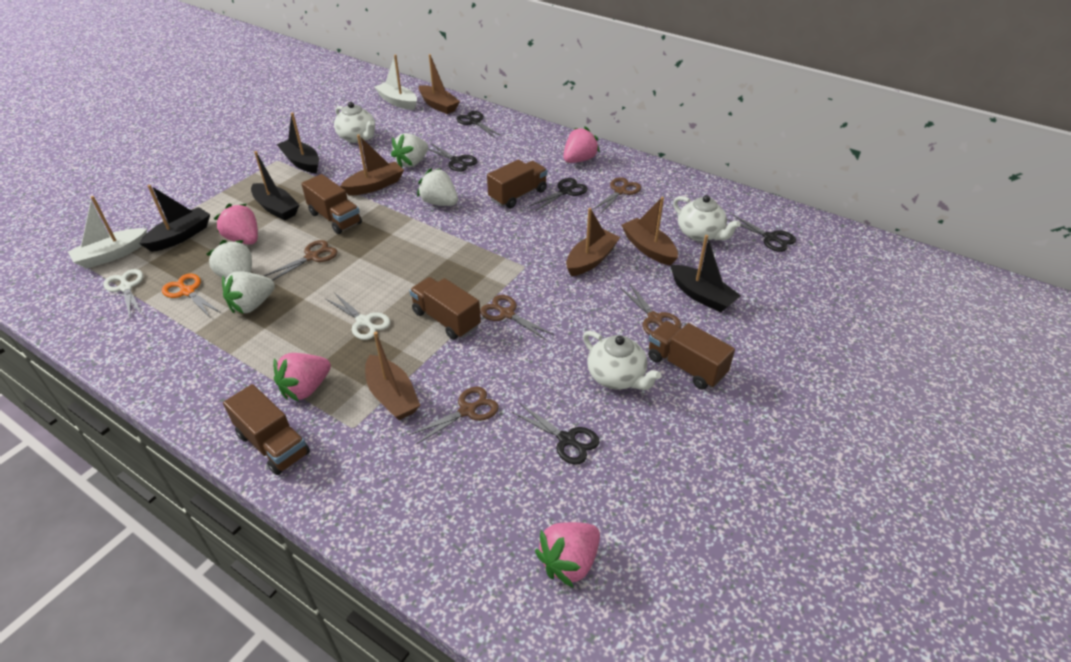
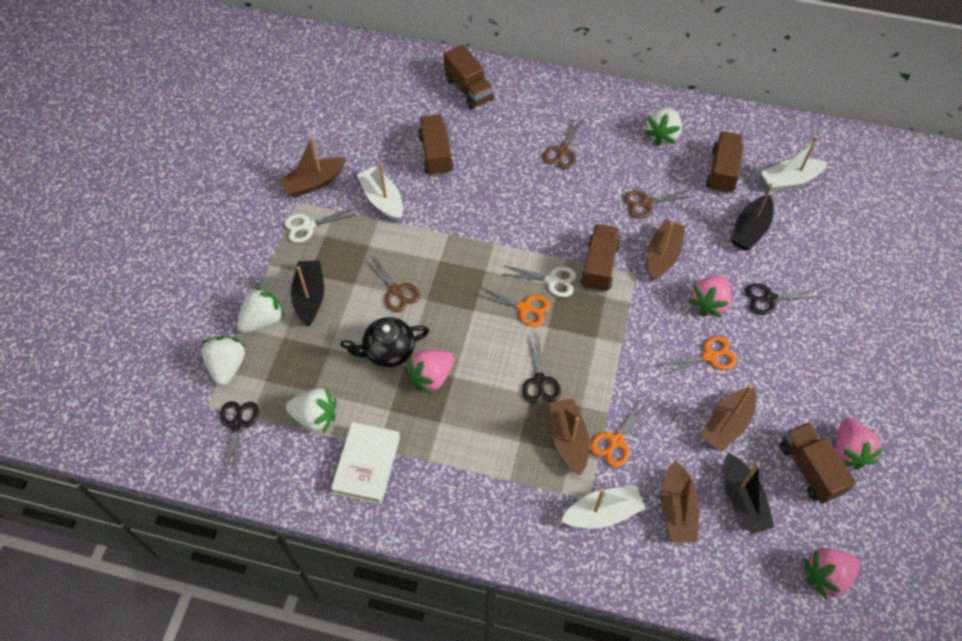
black boat: [139,185,210,252] [251,151,299,220] [277,112,319,173] [671,235,741,312] = 4 -> [291,260,324,326] [724,453,774,534] [731,183,774,250] = 3
black scissors: [428,144,477,172] [457,111,502,138] [512,403,600,465] [529,178,588,211] [727,214,796,252] = 5 -> [220,401,259,477] [522,334,561,403] [745,283,819,315] = 3
black teapot: none = 0 -> [341,317,429,367] = 1
brown scissors: [264,240,338,280] [409,387,499,445] [480,295,554,340] [592,177,641,213] [620,284,682,335] = 5 -> [364,254,421,312] [543,118,583,169] [624,189,695,218] = 3
orange scissors: [162,273,221,317] = 1 -> [476,286,551,327] [590,399,651,467] [661,336,737,375] = 3
white boat: [68,196,147,269] [374,55,417,110] = 2 -> [357,164,403,221] [561,486,646,528] [761,136,828,191] = 3
white book: none = 0 -> [331,422,400,504] = 1
white teapot: [334,102,375,143] [583,331,662,390] [673,195,741,242] = 3 -> none = 0

